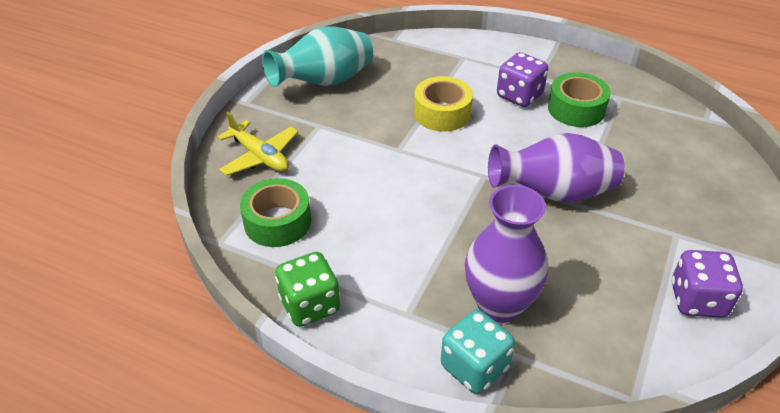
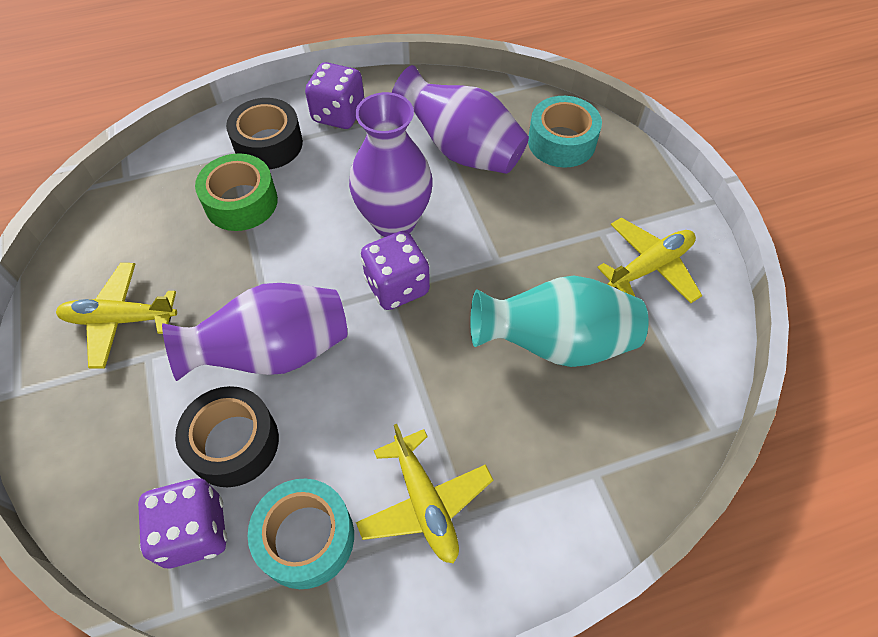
black tape: none = 0 -> [175,386,279,487] [226,98,303,169] = 2
green dice: [275,252,340,327] = 1 -> none = 0
green tape: [240,178,311,247] [548,72,611,127] = 2 -> [195,153,278,231] = 1
purple dice: [497,52,548,107] [671,250,743,318] = 2 -> [138,478,227,568] [305,62,364,129] [361,231,430,310] = 3
purple vase: [465,185,548,323] [488,133,625,203] = 2 -> [162,283,347,381] [349,92,433,237] [392,65,529,174] = 3
turquoise dice: [441,310,515,394] = 1 -> none = 0
turquoise tape: none = 0 -> [248,478,354,589] [528,96,602,167] = 2
yellow plane: [218,111,298,176] = 1 -> [56,263,177,368] [356,424,493,564] [597,217,702,303] = 3
yellow tape: [414,76,473,132] = 1 -> none = 0

